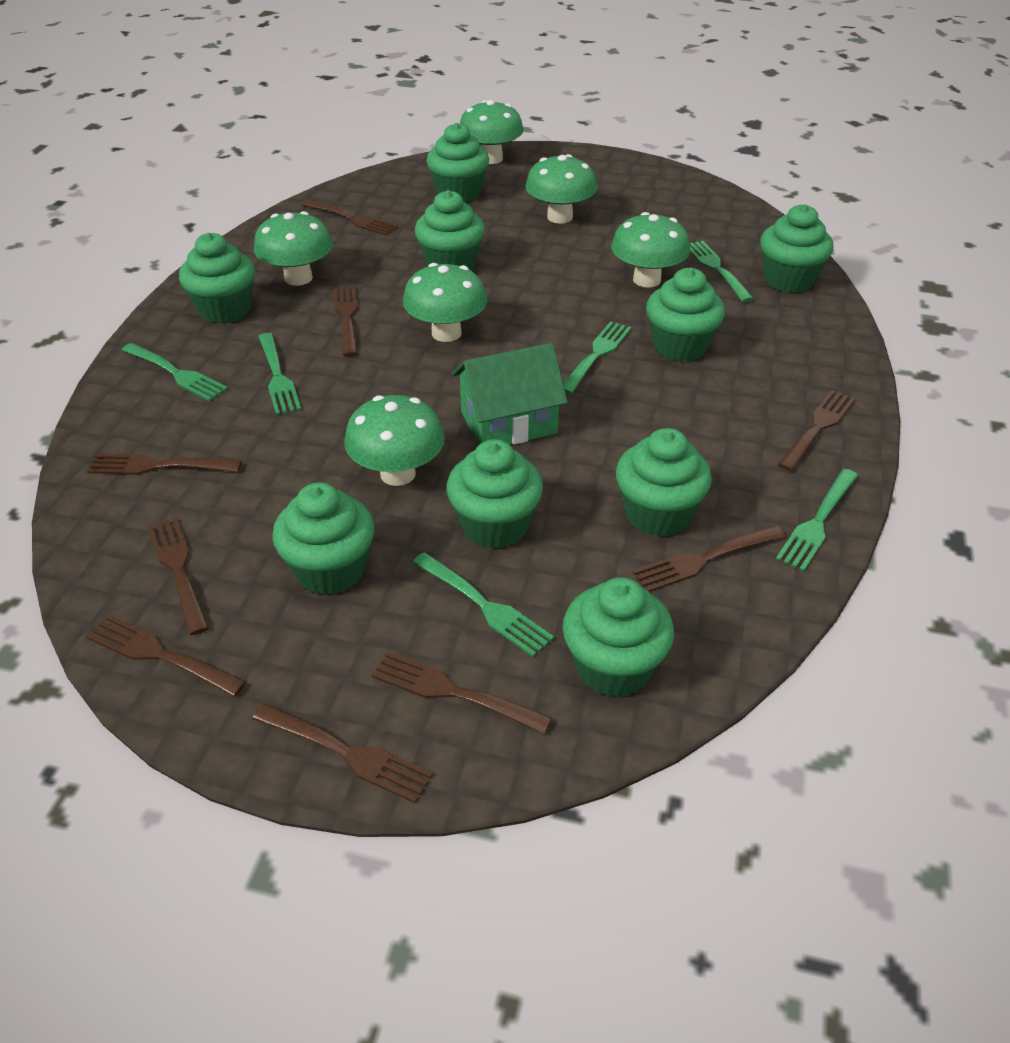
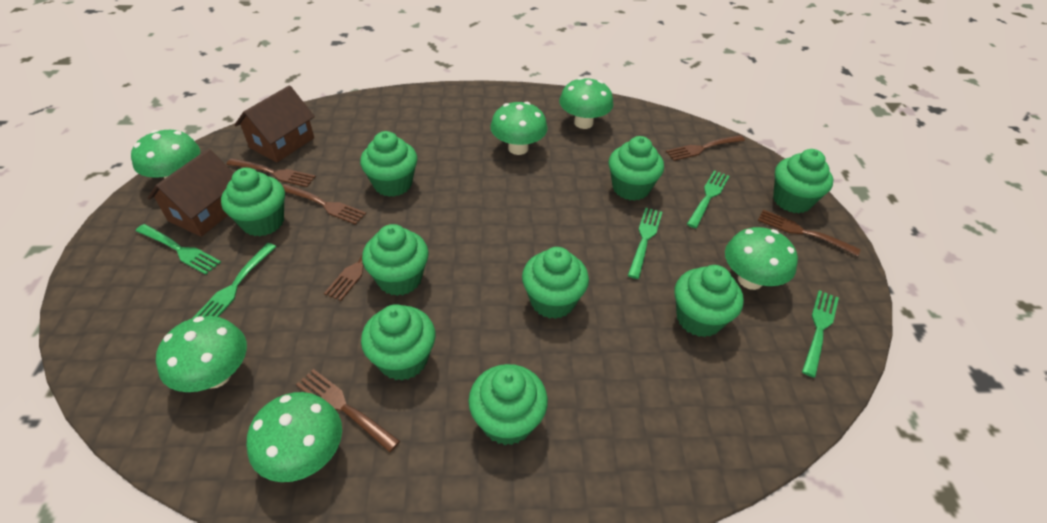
brown fork: [86,615,246,697] [87,454,242,475] [148,517,209,635] [252,703,433,803] [301,199,398,236] [334,285,358,357] [372,652,552,734] [632,525,785,592] [777,390,855,472] = 9 -> [226,158,316,187] [282,184,366,225] [296,369,400,452] [324,224,389,301] [666,135,745,161] [758,210,861,256] = 6
brown house: none = 0 -> [147,149,234,237] [234,86,315,162] = 2
green fork: [122,343,228,401] [258,333,302,415] [412,552,554,657] [563,321,632,394] [690,241,754,302] [776,469,858,571] = 6 -> [136,224,221,275] [193,243,276,318] [628,208,662,279] [687,170,729,228] [802,290,839,378] = 5
green house: [452,343,568,445] = 1 -> none = 0

